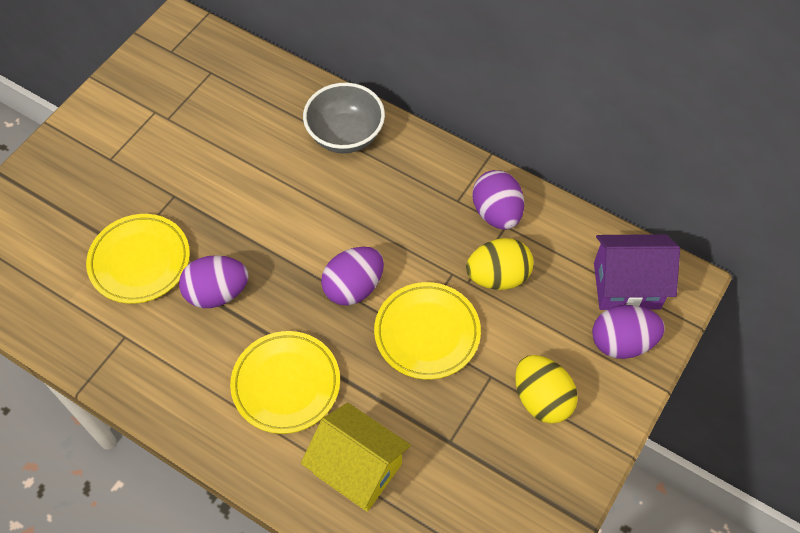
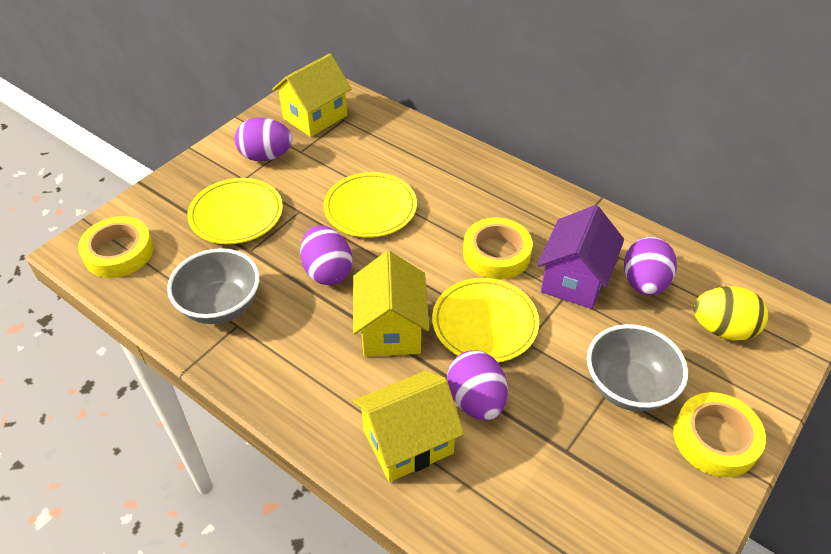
grey bowl: [303,83,385,153] = 1 -> [167,248,260,324] [587,324,688,412] = 2
yellow egg: [466,238,534,290] [515,355,578,424] = 2 -> [693,286,768,341] = 1
yellow house: [301,403,411,512] = 1 -> [272,54,352,137] [353,251,430,356] [353,370,464,482] = 3
yellow tape: none = 0 -> [78,216,154,278] [463,218,533,279] [673,392,766,477] = 3

